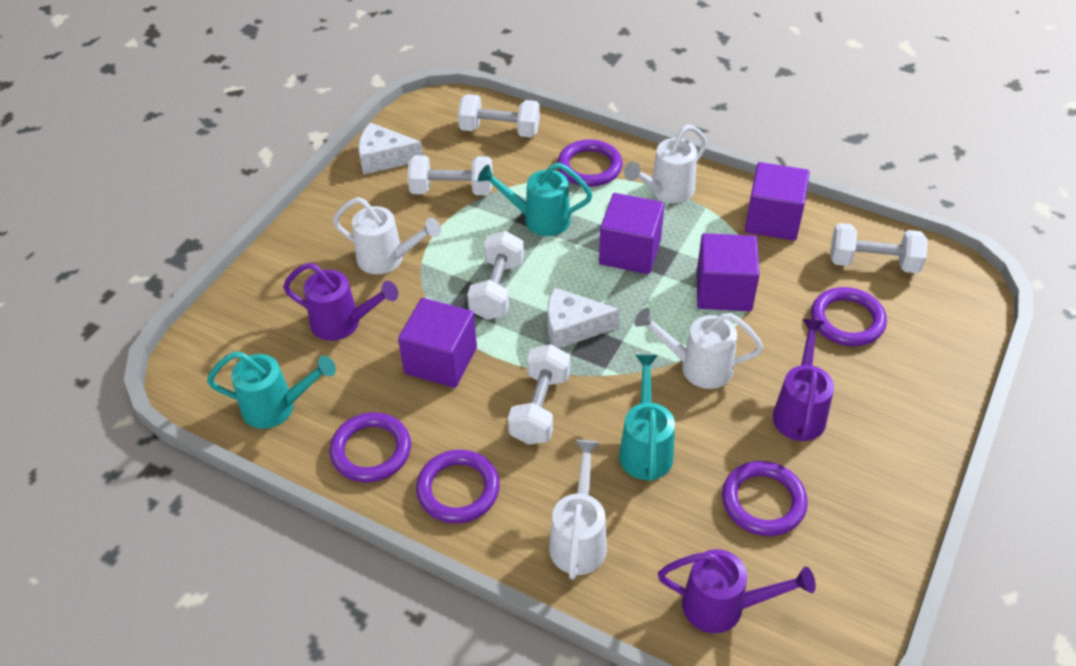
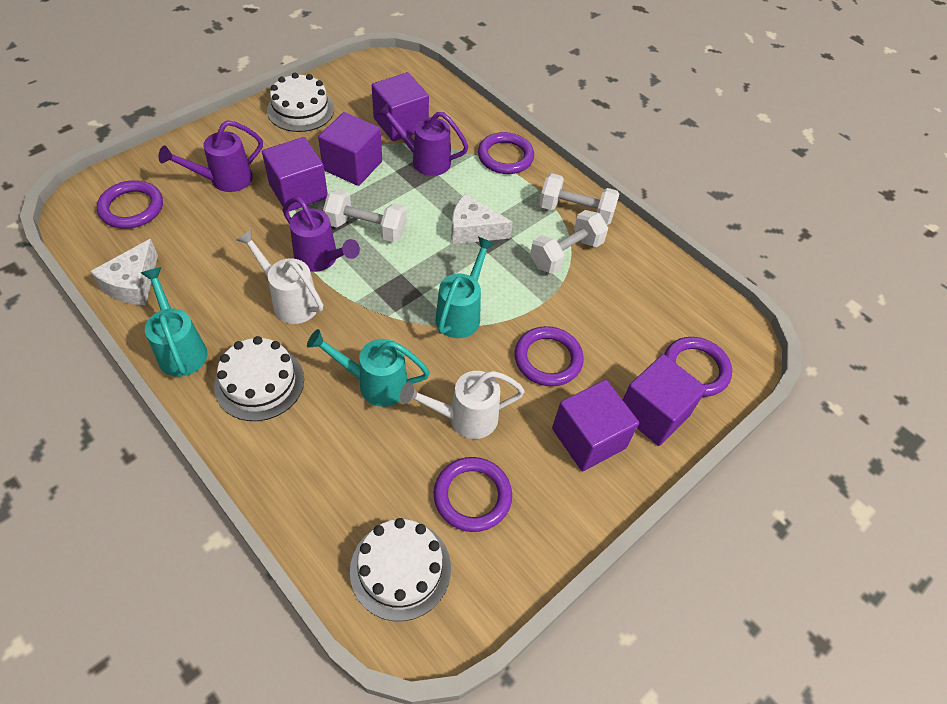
purple cube: [398,298,477,388] [599,193,664,274] [697,233,760,311] [745,162,810,241] = 4 -> [262,137,328,212] [318,112,382,186] [372,72,429,141] [552,380,639,471] [623,354,707,446] = 5
white cake: none = 0 -> [214,336,304,421] [267,73,334,132] [350,518,451,621] = 3
white dumbbell: [407,155,493,195] [458,94,540,137] [467,231,524,320] [508,344,570,445] [830,223,928,273] = 5 -> [323,189,407,242] [530,210,608,274] [539,173,619,225] = 3
white watering can: [333,197,441,274] [549,440,607,580] [624,125,707,203] [635,308,763,389] = 4 -> [237,229,323,324] [400,371,525,439] = 2

